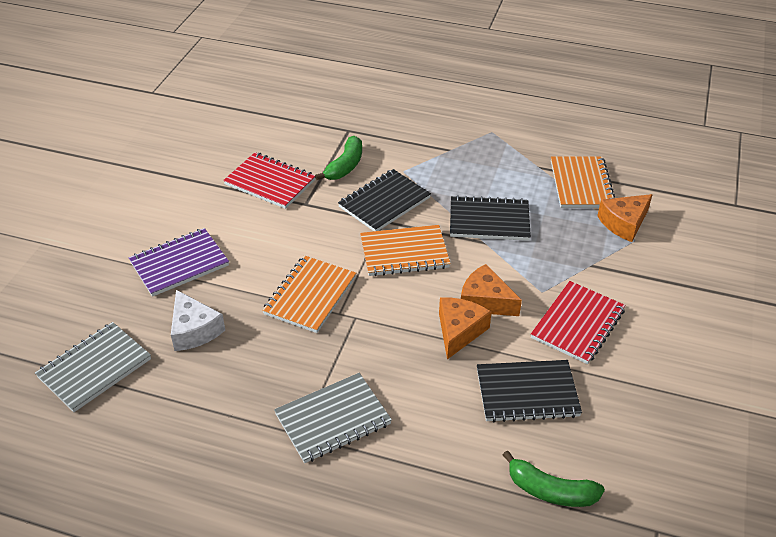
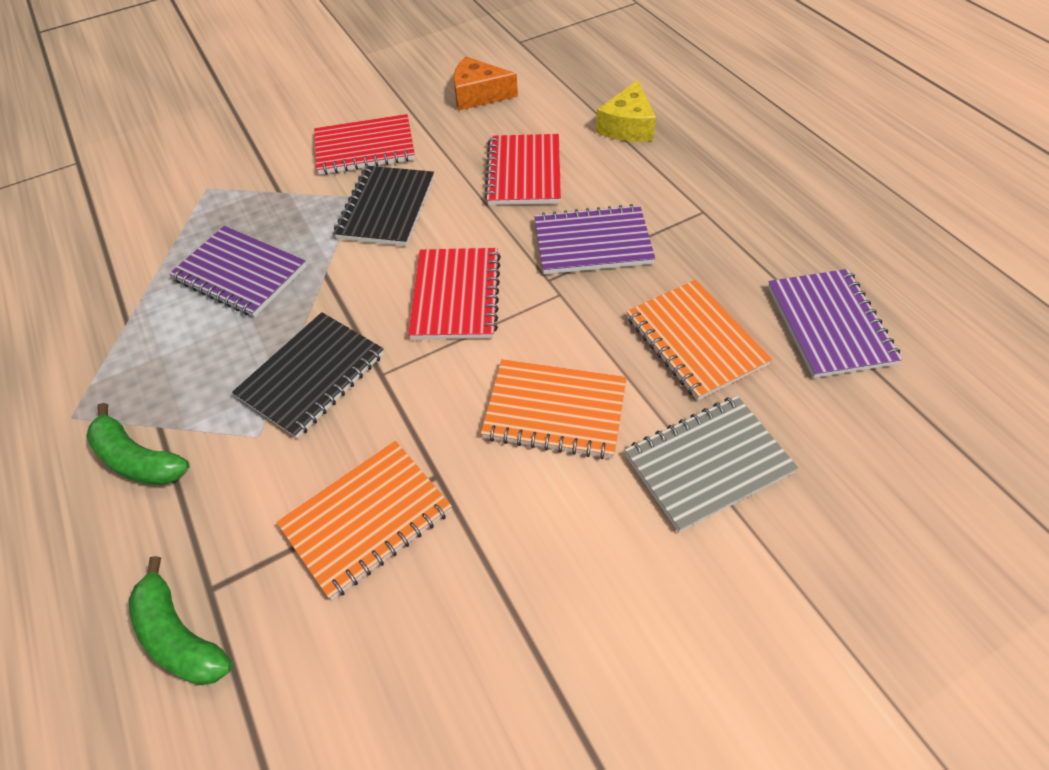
black notebook: [338,169,431,231] [450,195,531,241] [477,360,582,422] = 3 -> [232,312,384,439] [333,166,434,246] = 2
grey notebook: [35,322,151,412] [274,373,392,463] = 2 -> [625,396,798,532] = 1
orange cheese: [439,298,492,359] [461,264,522,316] [597,194,653,242] = 3 -> [454,57,518,110] = 1
purple notebook: [129,228,229,297] = 1 -> [169,226,306,317] [534,204,655,274] [768,269,902,378] = 3
red notebook: [223,152,315,209] [531,281,625,364] = 2 -> [314,114,415,175] [408,248,501,340] [484,134,561,205] = 3
white cheese: [171,290,225,351] = 1 -> none = 0
yellow cheese: none = 0 -> [596,80,656,142] = 1

